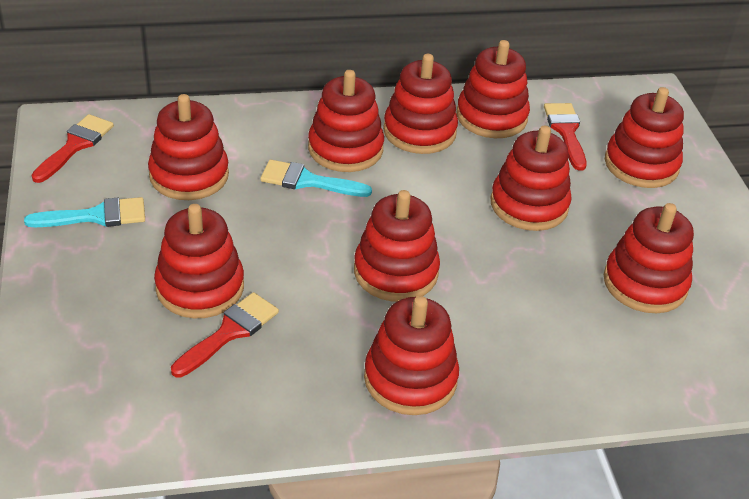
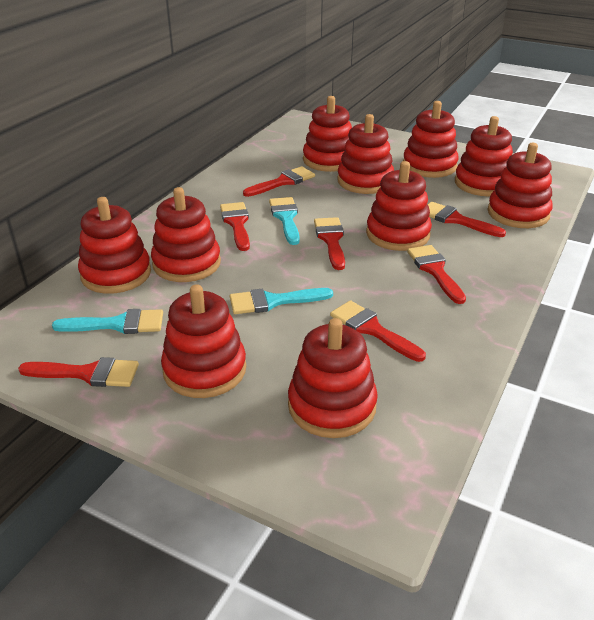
red brush: [32,114,114,183] [171,292,279,378] [544,103,587,171] = 3 -> [18,357,139,387] [220,202,250,251] [243,166,315,197] [314,217,345,270] [330,300,426,362] [407,245,466,304] [428,202,506,237] = 7
turquoise brush: [24,197,145,227] [260,160,372,197] = 2 -> [52,309,163,334] [230,288,333,314] [269,197,300,245] = 3

